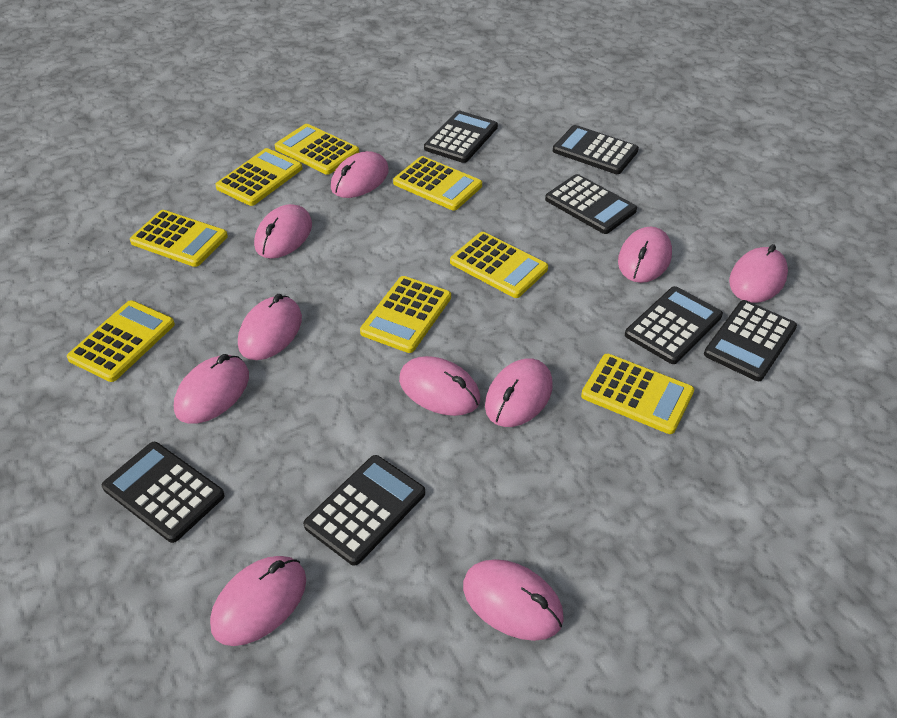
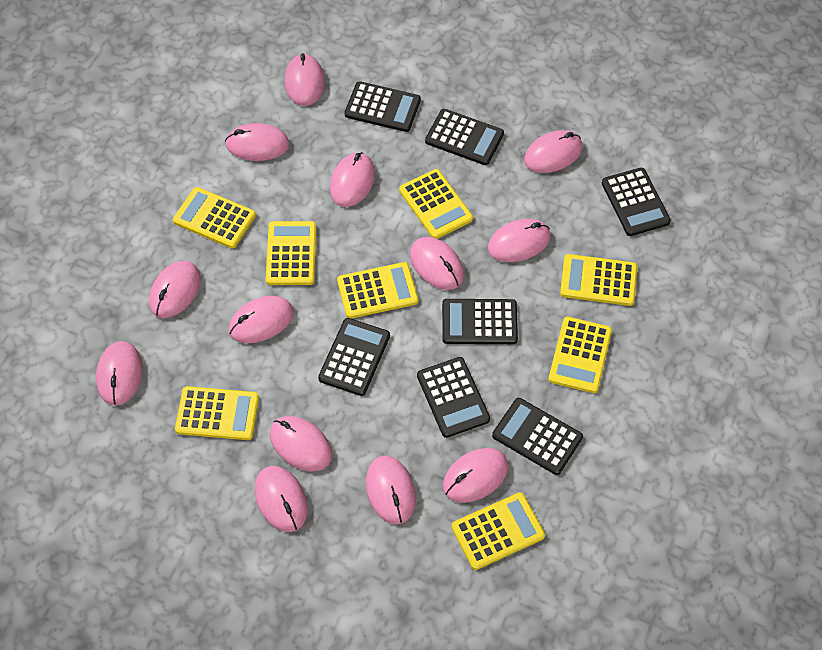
pink mouse: [174,354,249,424] [210,556,306,646] [238,294,302,360] [254,204,312,259] [331,151,389,198] [399,356,480,416] [463,559,564,641] [485,358,553,427] [618,227,672,283] [729,244,788,303] = 10 -> [96,341,143,406] [149,261,201,318] [225,123,290,161] [229,296,294,343] [255,466,308,532] [270,416,332,471] [284,53,325,106] [330,152,375,207] [366,456,416,524] [410,237,464,290] [443,448,508,503] [488,219,550,262] [524,130,582,173] = 13

